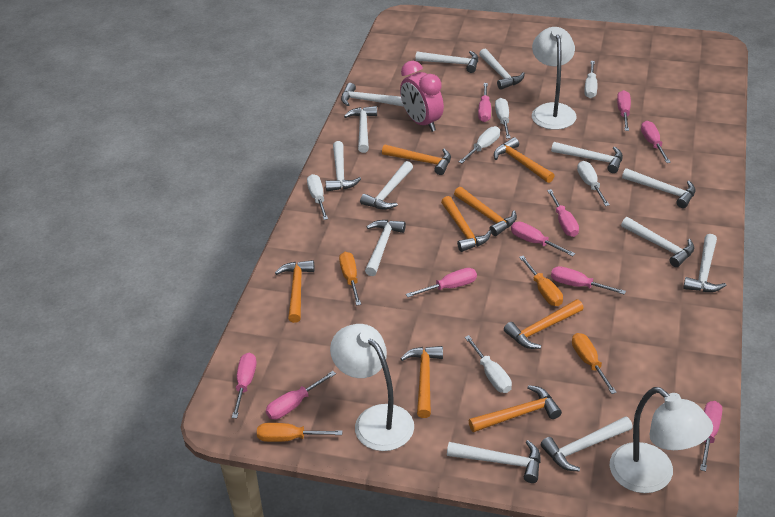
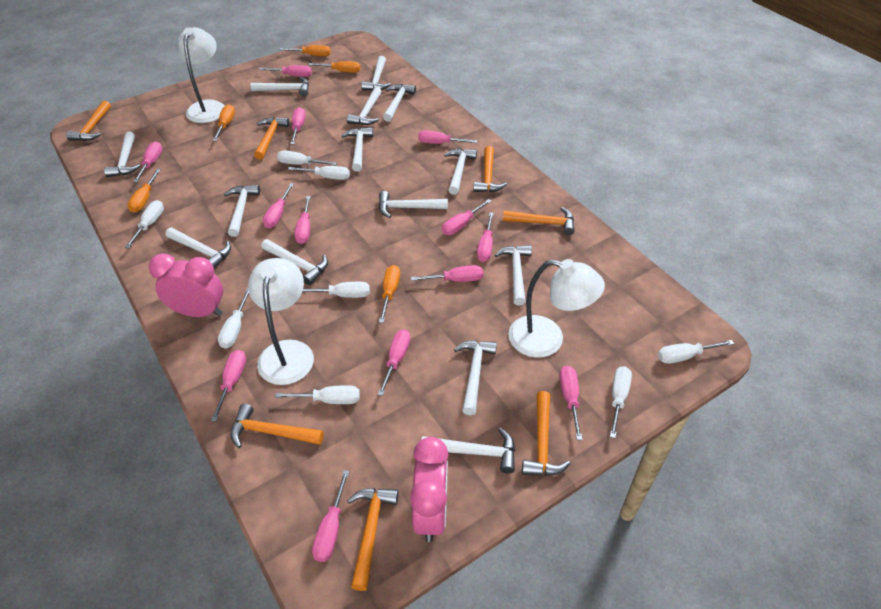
orange hammer: [275,260,315,323] [382,145,451,175] [400,346,443,418] [441,196,491,252] [454,187,517,236] [469,385,562,432] [494,137,555,183] [504,299,584,349] = 8 -> [66,101,111,141] [231,404,324,448] [254,117,289,160] [347,488,399,591] [473,146,507,192] [503,207,575,235] [522,391,571,475] = 7
orange screwdriver: [257,423,343,442] [339,252,361,306] [519,256,563,306] [572,333,617,394] = 4 -> [127,169,161,213] [213,104,235,141] [280,45,331,56] [308,61,360,73] [379,265,400,323] = 5
pink clock: [400,61,444,132] = 1 -> [149,253,223,317] [410,437,449,542] = 2
pink screwdriver: [232,353,256,418] [266,371,336,419] [406,268,477,297] [478,83,491,122] [511,222,575,256] [547,189,579,237] [551,266,626,295] [617,90,631,131] [641,121,671,163] [700,401,722,471] = 10 -> [133,141,163,183] [211,350,246,421] [259,65,312,77] [263,183,294,228] [290,107,305,144] [295,196,311,244] [312,470,349,562] [377,329,411,396] [411,265,483,282] [418,131,477,144] [442,199,492,235] [477,212,494,262] [559,365,583,440] = 13
white hammer: [325,141,361,191] [341,83,404,107] [344,106,377,153] [360,161,413,210] [365,220,406,276] [415,51,478,73] [447,440,541,483] [479,49,525,90] [541,416,633,472] [551,142,623,173] [621,217,694,267] [622,168,696,208] [683,234,727,292] = 13 -> [104,132,141,177] [166,228,231,269] [224,185,260,237] [251,77,309,96] [261,239,328,285] [342,127,373,172] [347,87,382,125] [361,56,391,91] [379,191,448,218] [383,84,416,122] [422,428,515,474] [444,148,477,195] [454,340,497,415] [495,245,532,306] = 14
white screwdriver: [307,174,328,220] [459,126,500,163] [465,335,512,393] [495,98,511,139] [577,161,610,206] [584,61,597,98] = 6 -> [125,200,164,248] [218,288,249,349] [275,385,360,404] [277,150,337,166] [288,166,350,180] [302,282,370,298] [610,366,632,438] [658,340,734,364] = 8

